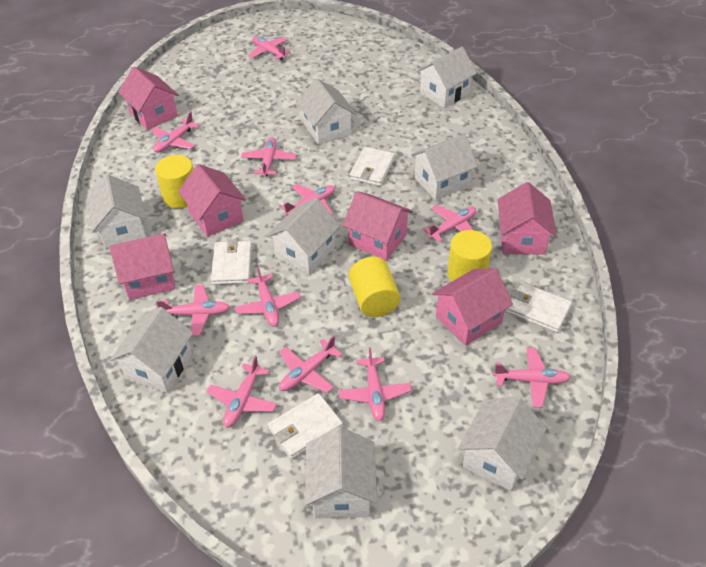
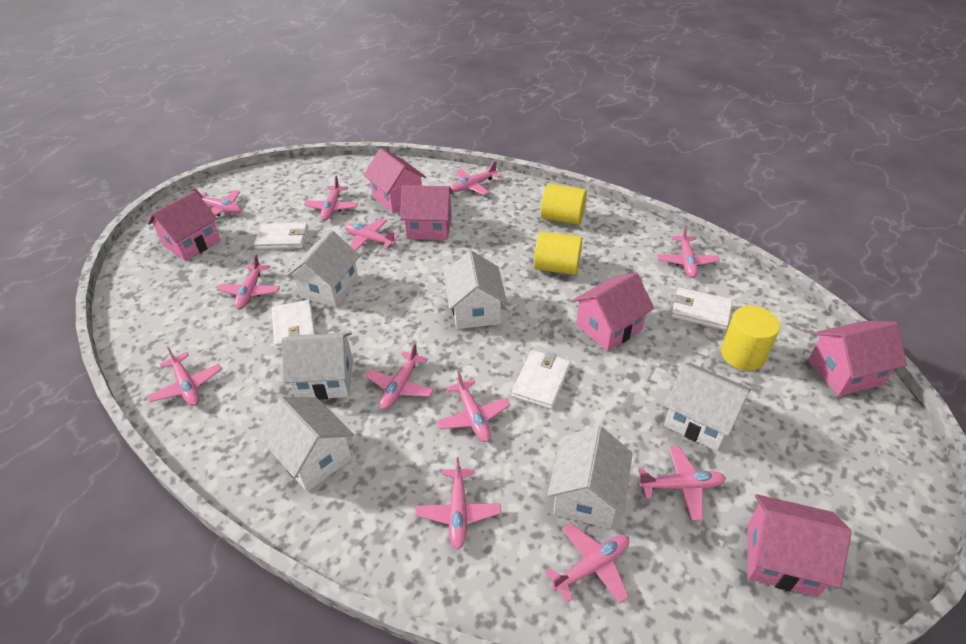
pink plane: [151,112,199,153] [156,284,230,337] [206,356,277,428] [235,266,301,327] [241,137,296,177] [248,36,291,60] [279,336,342,393] [280,184,335,216] [338,347,412,421] [423,205,476,243] [493,347,571,408] = 11 -> [147,346,222,406] [192,188,242,216] [217,254,280,309] [304,176,358,220] [345,218,399,251] [365,343,434,410] [415,457,501,550] [436,371,510,442] [450,161,501,195] [545,523,629,604] [638,446,726,521] [657,225,720,278] = 12
white house: [87,175,146,249] [110,307,193,393] [267,198,340,274] [297,79,356,145] [305,427,377,519] [411,135,478,200] [416,47,477,108] [458,397,547,491] = 8 -> [258,397,354,492] [281,332,353,400] [286,231,360,307] [444,250,507,329] [547,426,633,529] [664,363,751,451] = 6

